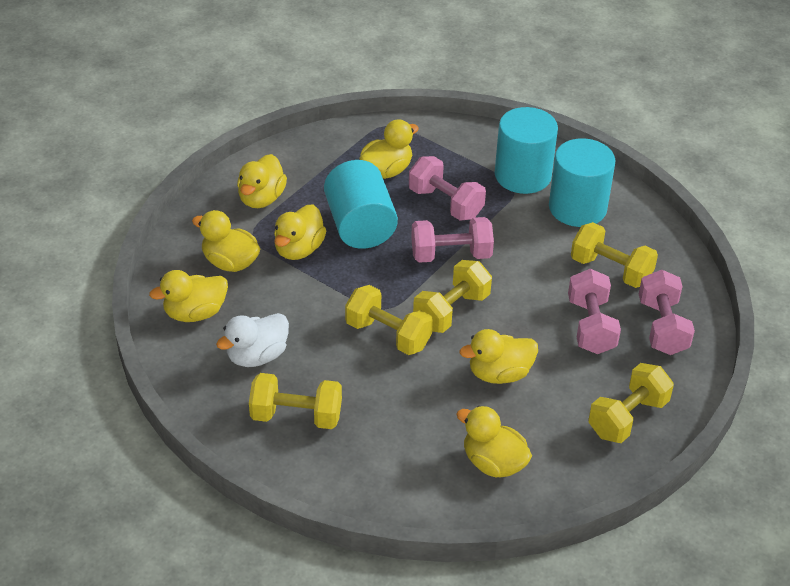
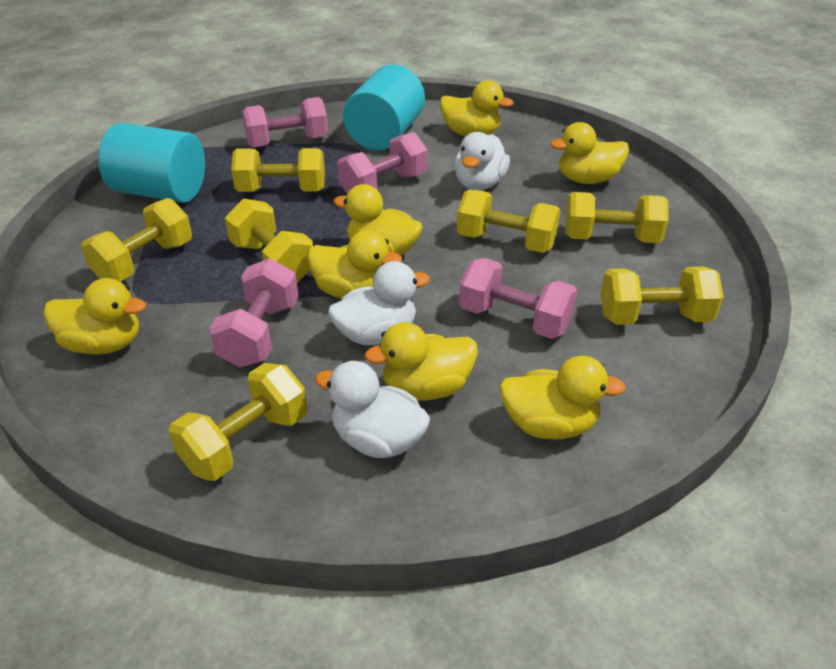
turquoise cylinder: [324,160,398,249] [495,107,558,194] [549,138,615,227] = 3 -> [98,123,205,203] [343,64,425,151] = 2
white duck: [216,313,289,367] = 1 -> [315,361,430,458] [328,261,430,345] [454,132,510,190] = 3
yellow dumbbell: [249,373,342,429] [345,285,433,355] [413,260,492,333] [571,222,658,288] [588,363,674,443] = 5 -> [81,198,192,282] [169,363,307,481] [225,198,313,283] [231,148,325,192] [457,189,561,253] [565,192,669,243] [601,266,723,325] = 7

